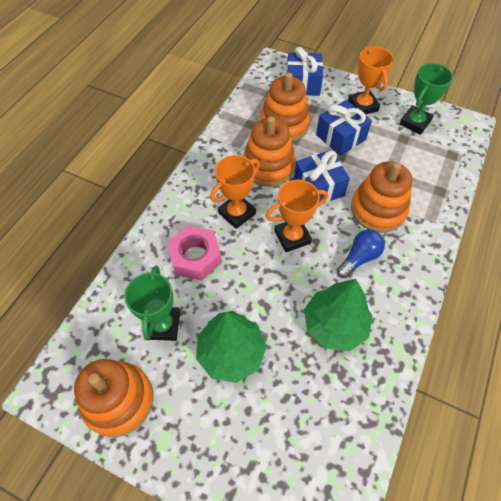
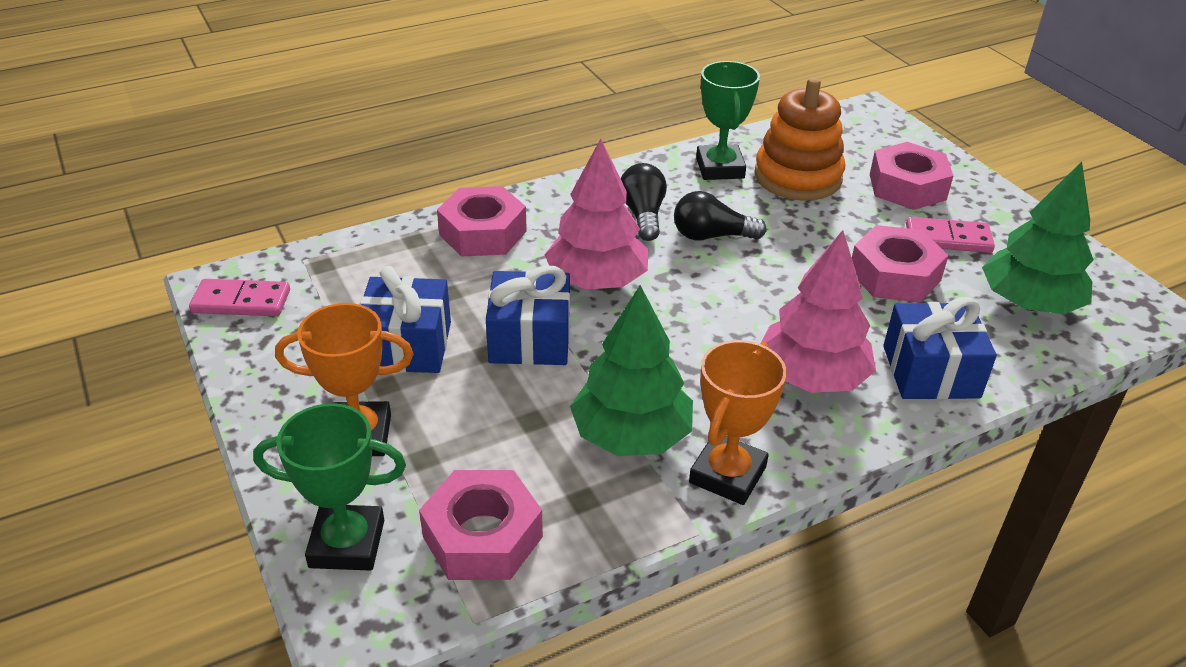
black light bulb: none = 0 -> [621,163,667,241] [674,191,767,241] = 2
blue light bulb: [336,229,385,278] = 1 -> none = 0
orange stacking toy: [74,359,153,437] [243,116,296,187] [260,73,310,141] [351,161,412,233] = 4 -> [754,77,845,201] = 1
orange trophy: [210,155,260,229] [265,180,328,252] [348,47,394,115] = 3 -> [275,303,413,456] [689,340,787,505] = 2
pink domino: none = 0 -> [189,279,290,316] [906,217,995,253] = 2
pink nut: [167,225,222,280] = 1 -> [419,470,543,580] [437,186,527,257] [852,225,949,303] [870,142,954,210] = 4
pink tree: none = 0 -> [544,139,648,289] [761,230,876,393] = 2

